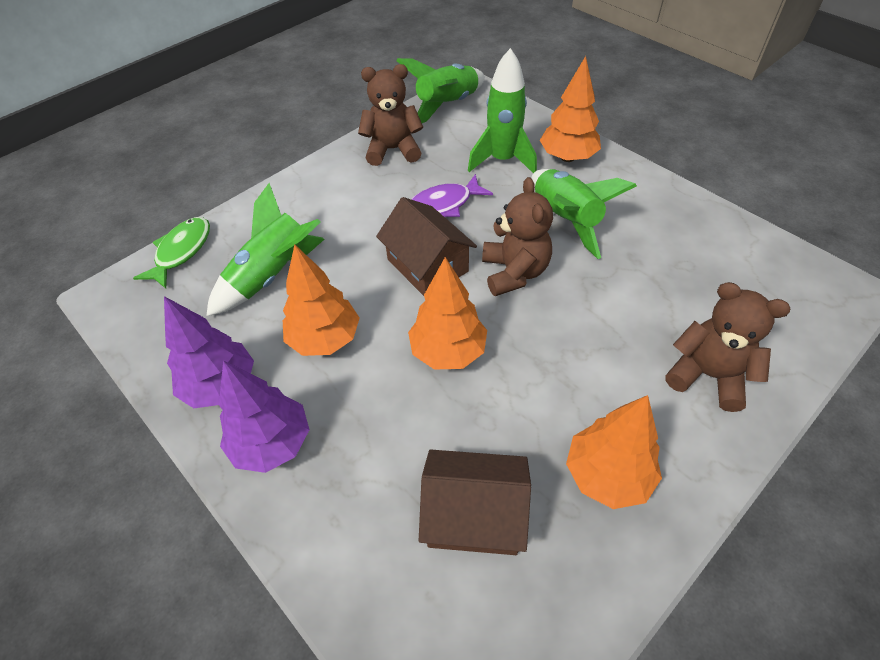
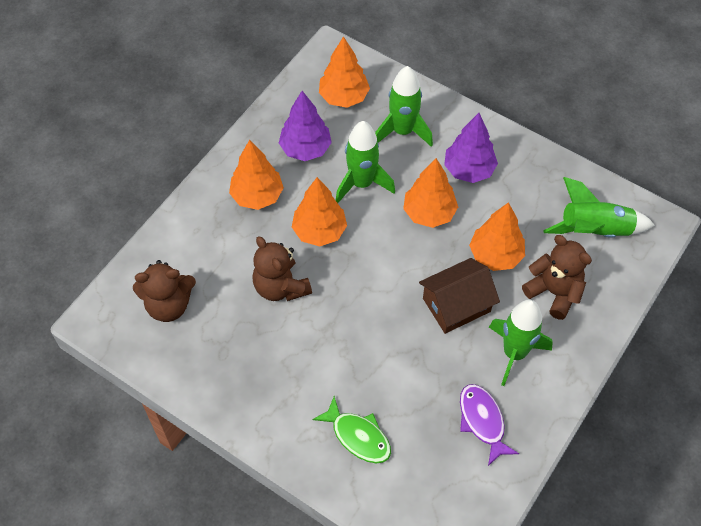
brown house: [376,197,477,296] [419,449,531,555] = 2 -> [419,258,500,334] = 1
orange tree: [283,244,360,356] [408,257,487,370] [540,56,601,162] [566,395,662,509] = 4 -> [229,140,284,210] [292,177,347,247] [319,36,370,108] [403,158,458,228] [469,202,525,271] = 5

